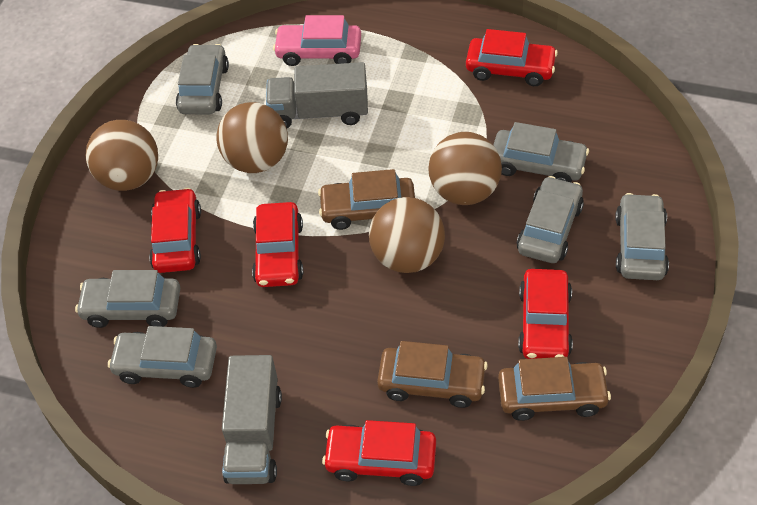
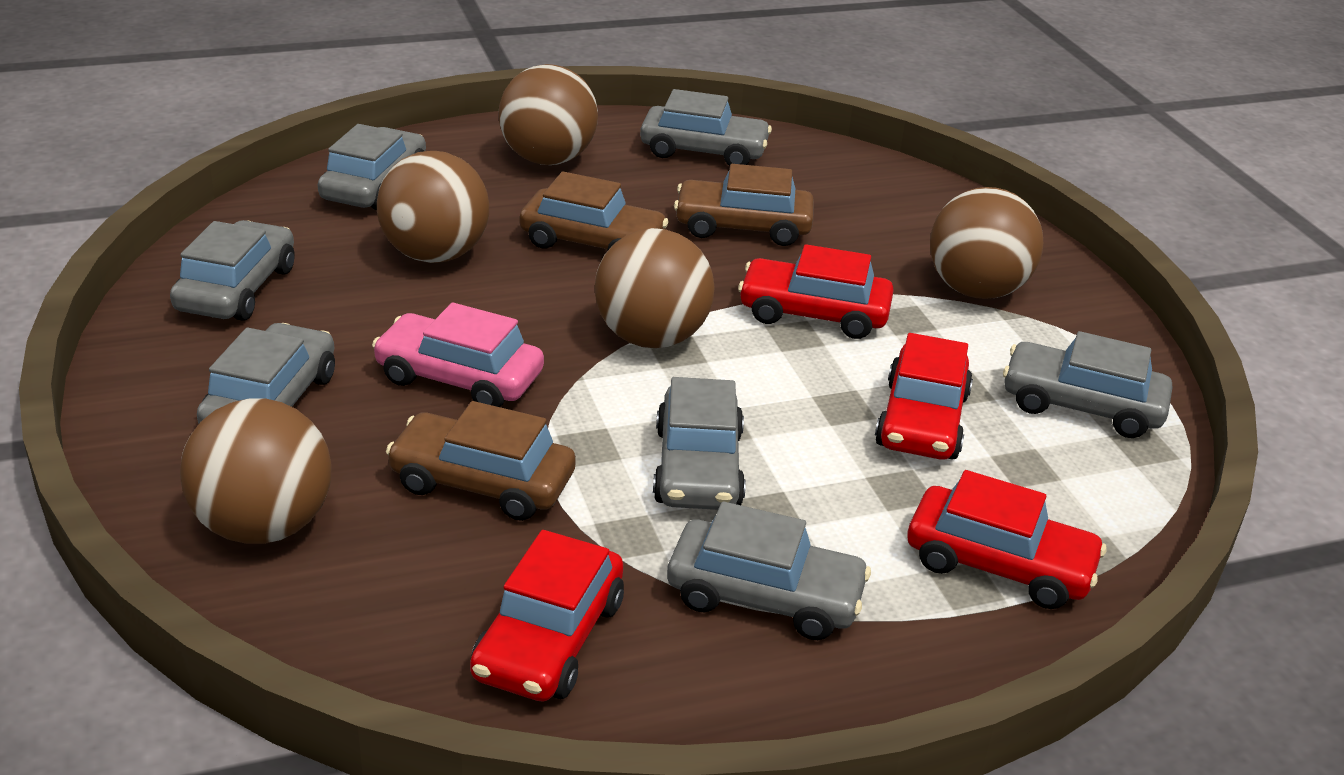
brown ball: [86,120,158,191] [216,102,288,173] [369,197,445,273] [428,132,502,205] = 4 -> [180,398,332,544] [377,151,489,263] [499,64,598,165] [594,228,715,348] [930,187,1043,299] = 5
grey car: [75,270,180,328] [108,326,217,388] [176,44,229,114] [493,122,589,182] [517,176,584,263] [615,193,669,280] = 6 -> [170,220,295,321] [197,323,335,424] [318,124,426,210] [640,89,772,166] [653,377,746,510] [667,501,871,640] [1003,331,1172,438] = 7
grey truck: [222,355,282,484] [266,62,368,128] = 2 -> none = 0
red car: [149,188,201,273] [252,202,303,287] [322,420,436,486] [466,29,558,86] [518,269,573,359] = 5 -> [470,530,624,702] [738,244,894,339] [875,333,973,460] [907,470,1106,609] = 4

